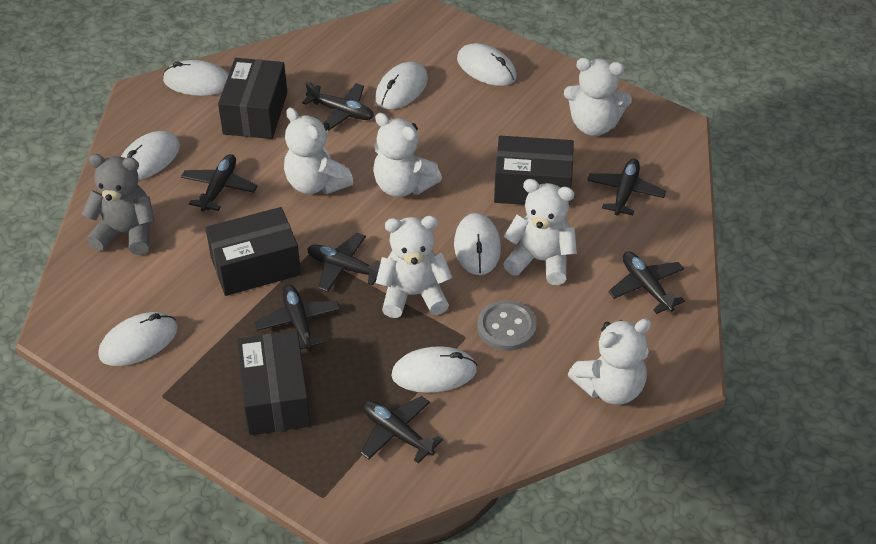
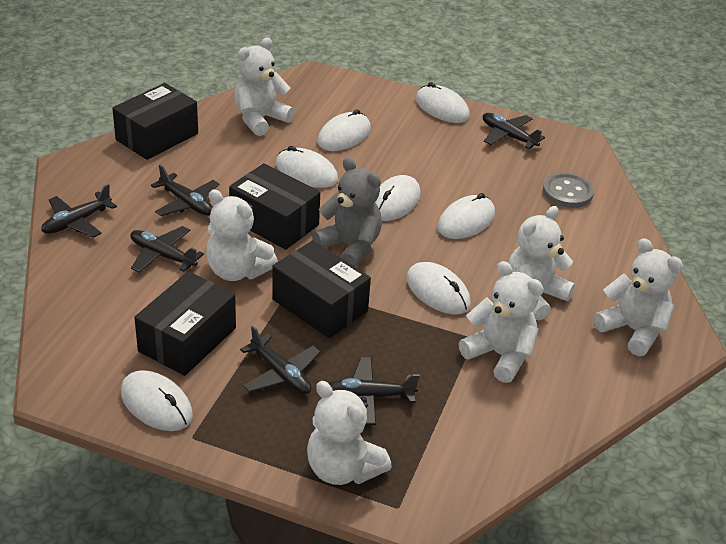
black plane: [181,154,258,212] [255,284,340,351] [302,81,374,130] [307,233,381,292] [360,396,443,463] [587,159,666,216] [608,251,685,314] = 7 -> [41,184,117,238] [130,226,204,272] [151,165,219,216] [240,326,320,394] [328,357,420,425] [483,113,545,149] = 6

